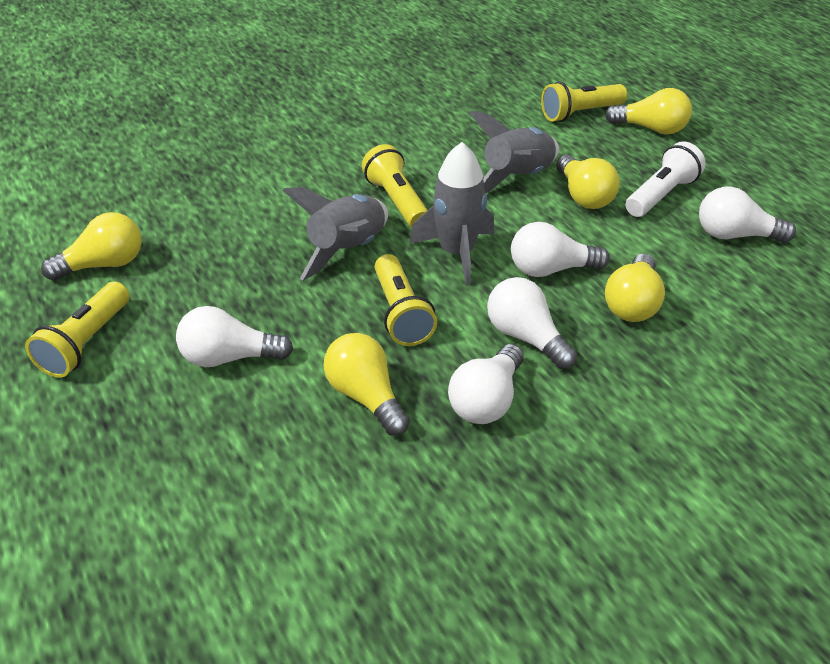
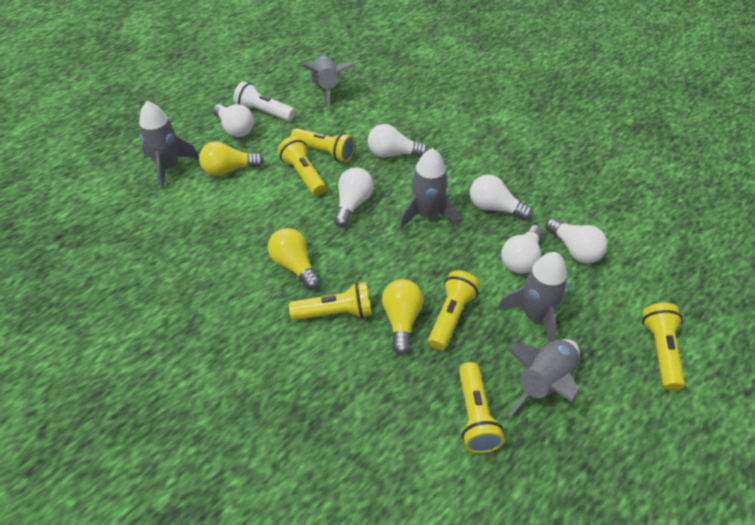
grey rocket: [283,187,388,281] [410,142,495,286] [469,111,559,193] = 3 -> [139,101,199,189] [302,56,355,110] [399,148,459,229] [497,252,568,343] [507,339,580,417] = 5
white light bulb: [176,306,293,367] [448,344,524,424] [487,277,577,369] [511,222,610,277] [699,186,796,243] = 5 -> [213,104,254,137] [334,168,373,227] [368,124,428,158] [470,174,533,220] [501,225,543,274] [546,218,607,264] = 6
yellow flashlight: [25,282,130,378] [362,144,428,227] [375,254,437,346] [541,82,627,122] = 4 -> [278,136,326,196] [289,282,371,320] [290,128,355,163] [428,270,480,350] [459,362,505,454] [642,303,685,391] = 6
yellow light bulb: [41,212,142,281] [324,333,410,436] [556,155,620,209] [605,88,692,134] [605,254,665,322] = 5 -> [199,142,264,176] [268,228,321,290] [382,279,423,355] = 3

